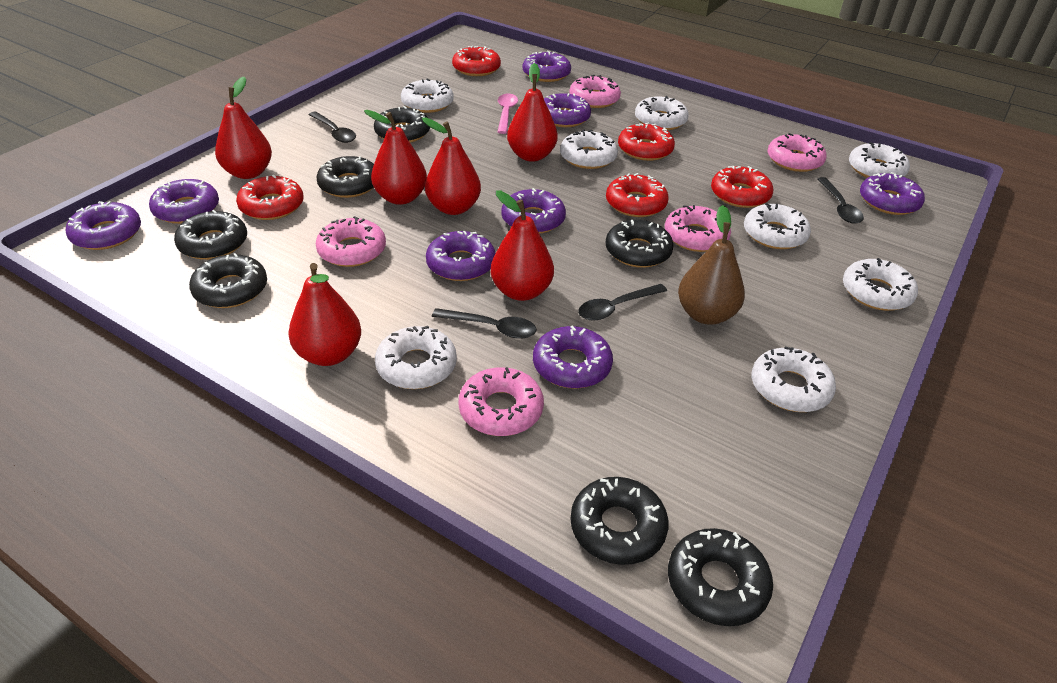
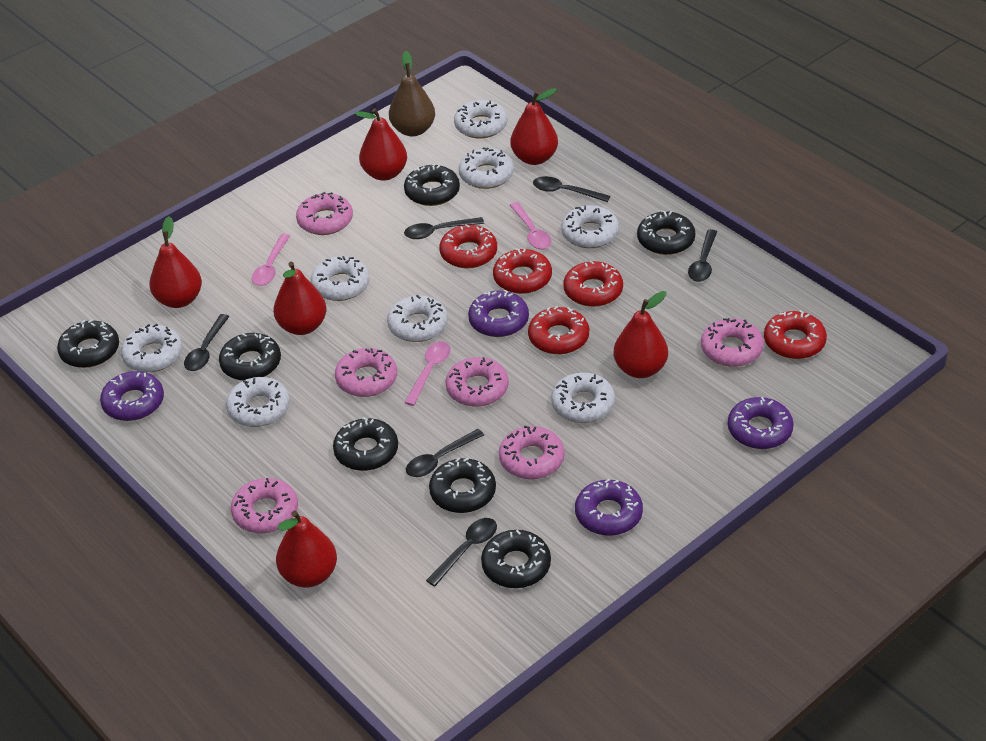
black spoon: [309,112,356,143] [432,308,537,339] [578,284,667,321] [817,177,864,224] = 4 -> [184,314,230,371] [404,217,484,239] [406,429,484,477] [426,518,497,586] [533,176,610,202] [688,229,717,282] = 6
pink donut: [316,216,386,267] [458,367,544,436] [569,75,621,108] [665,205,731,252] [768,133,826,172] = 5 -> [231,478,298,533] [296,192,353,235] [335,348,397,397] [445,357,509,407] [499,426,565,479] [701,318,764,367] = 6
pink spoon: [498,94,518,134] = 1 -> [252,234,290,286] [404,341,451,406] [510,202,551,249] = 3
purple donut: [66,201,141,250] [149,179,219,224] [426,231,496,281] [501,188,566,234] [523,51,571,82] [533,326,613,389] [544,93,591,127] [860,172,925,215] = 8 -> [100,371,164,421] [468,290,529,337] [575,479,643,536] [728,397,794,449] = 4

